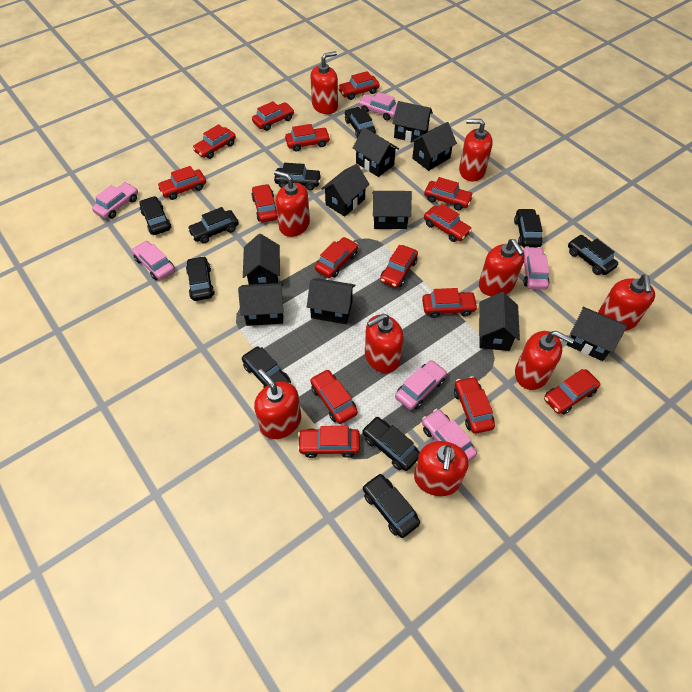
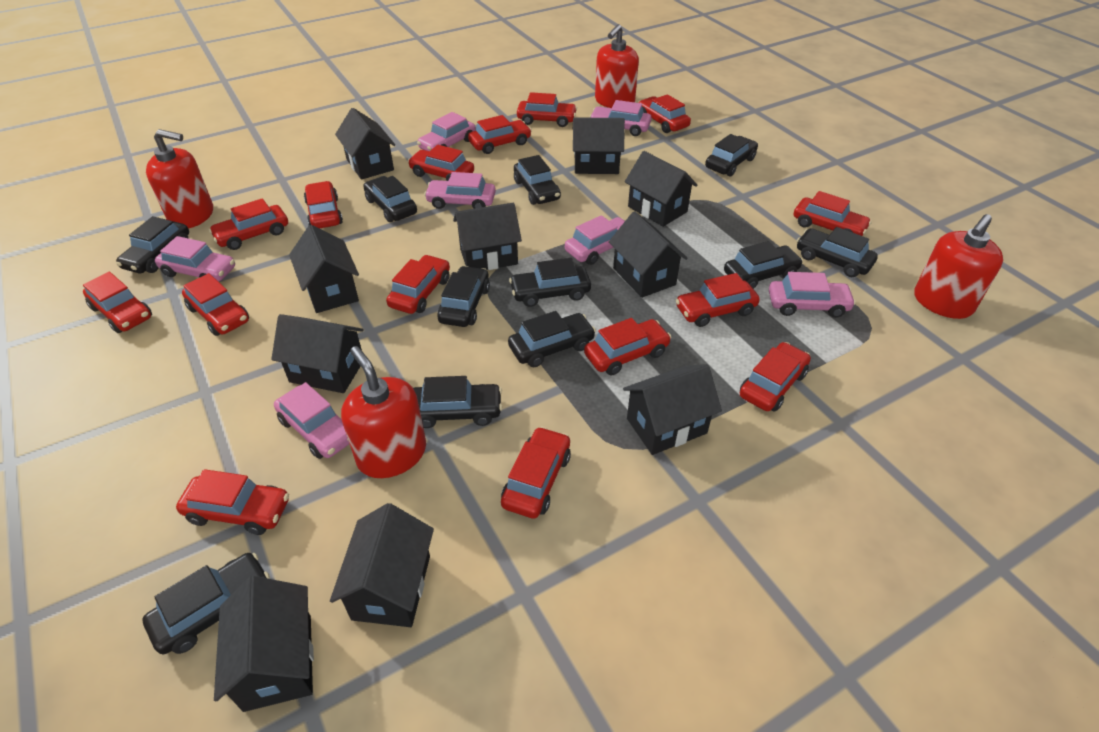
black car: [140,196,171,235] [186,256,215,301] [187,207,239,243] [242,347,291,388] [274,163,322,190] [345,107,376,138] [362,417,420,471] [363,474,420,538] [514,208,543,248] [568,235,618,275] = 10 -> [116,216,189,273] [142,553,270,654] [363,176,417,222] [413,376,502,428] [437,266,490,327] [508,311,596,367] [509,258,591,307] [514,155,561,205] [705,134,758,176] [724,241,803,289] [797,227,878,277] = 11
pink car: [92,182,138,219] [132,241,175,280] [358,92,397,121] [395,360,447,410] [422,409,477,462] [523,246,550,290] = 6 -> [155,236,235,281] [274,382,349,459] [417,112,476,151] [424,172,496,209] [565,215,625,265] [589,100,652,136] [769,272,856,318] = 7
red soap dispenser: [254,369,301,439] [274,170,310,237] [310,51,338,114] [365,314,404,373] [414,441,469,496] [459,119,493,182] [479,239,525,296] [515,331,574,390] [598,274,655,331] = 9 -> [146,129,213,229] [341,346,426,478] [595,24,639,108] [914,214,1003,319] = 4

